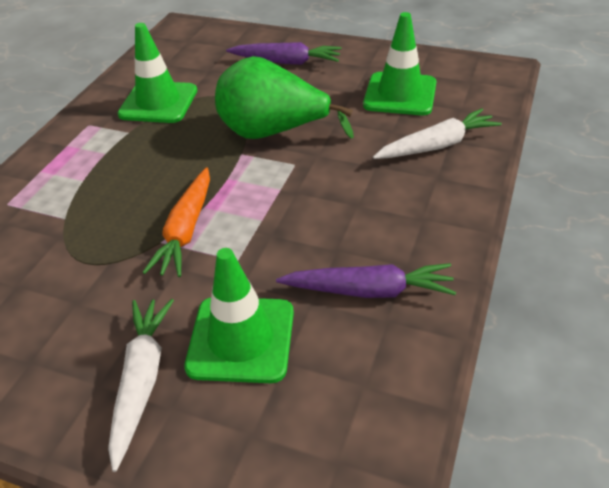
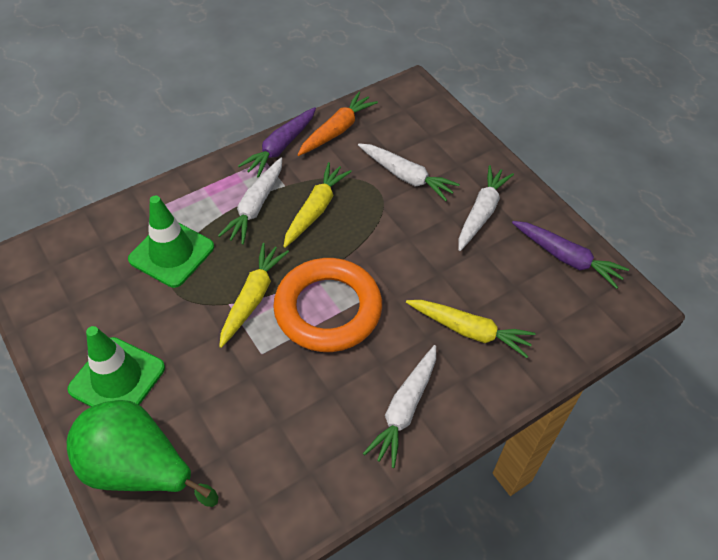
green traffic cone: [118,23,197,123] [184,248,294,383] [363,12,436,115] = 3 -> [67,326,165,407] [128,195,214,288] = 2
orange ring: none = 0 -> [273,258,382,352] = 1
white carrot: [108,299,174,472] [373,108,502,159] = 2 -> [218,158,282,245] [358,143,460,201] [363,345,436,468] [459,165,514,251] = 4
yellow carrot: none = 0 -> [219,243,289,348] [283,162,352,248] [406,300,536,358] = 3

